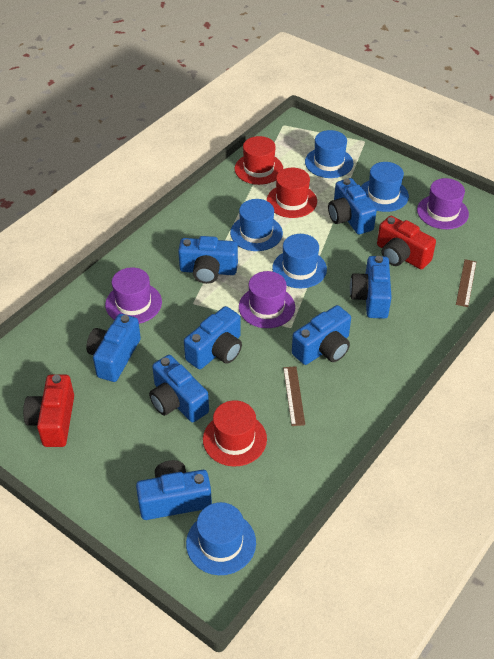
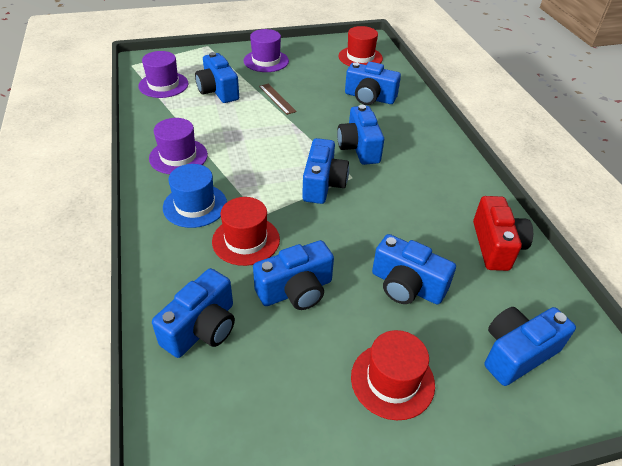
blue hat: [186,502,256,575] [230,199,283,251] [272,234,327,288] [305,130,353,178] [361,162,409,212] = 5 -> [163,164,227,228] = 1
brown ruler: [283,366,305,426] [456,259,476,307] = 2 -> [259,84,297,115] = 1
red camera: [23,375,74,447] [377,216,436,269] = 2 -> [473,196,533,271] = 1

